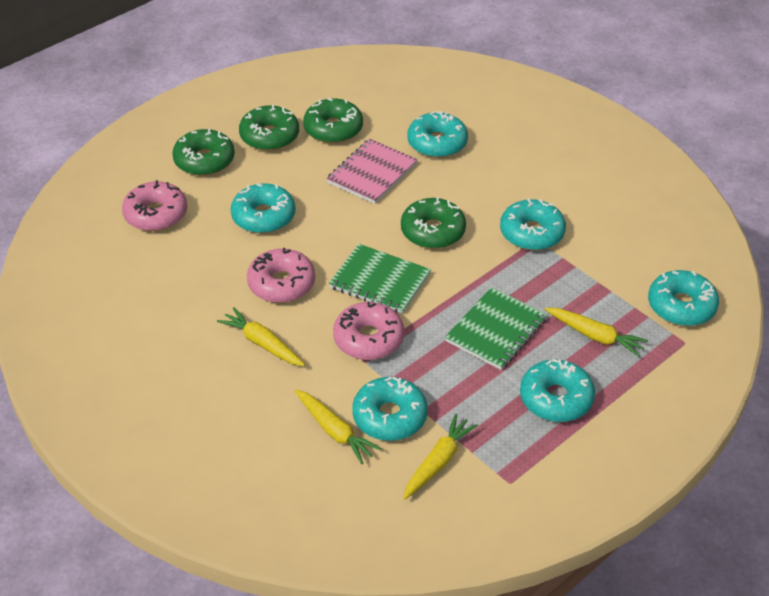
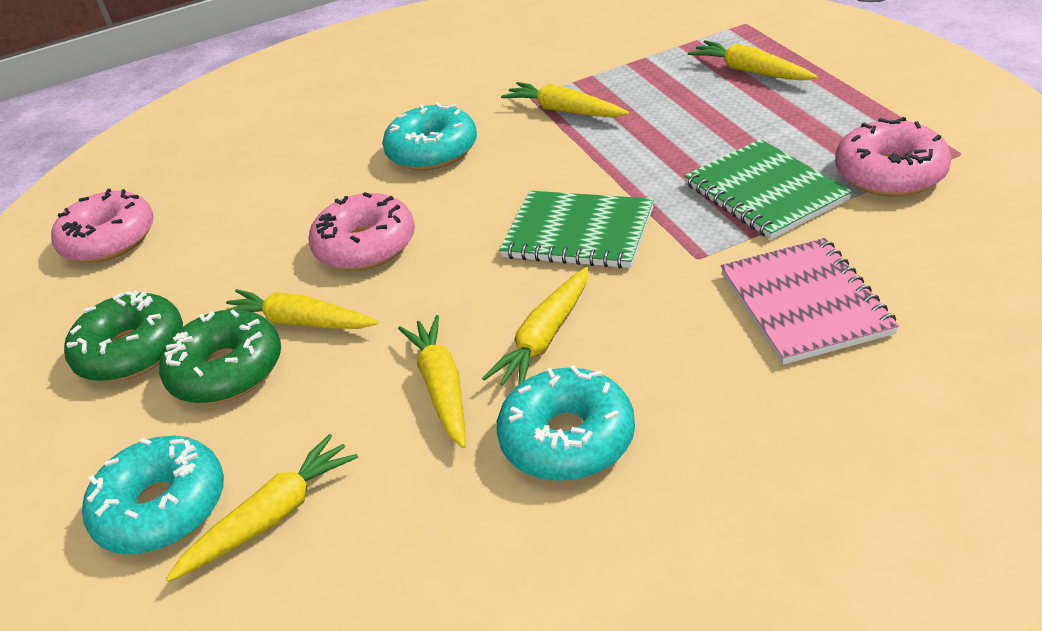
green donut: [172,128,235,176] [239,104,299,151] [303,98,363,143] [401,197,466,249] = 4 -> [64,290,183,382] [159,309,281,404] = 2
turquoise donut: [231,183,295,233] [352,376,428,441] [407,111,468,158] [500,198,566,250] [520,359,595,422] [648,270,719,326] = 6 -> [82,436,224,554] [383,102,477,170] [496,365,635,481] = 3
yellow carrot: [217,307,305,366] [295,390,381,464] [403,414,478,500] [545,308,648,357] = 4 -> [166,434,358,582] [226,289,379,329] [398,315,466,448] [482,267,588,386] [501,82,629,117] [688,40,818,81] = 6

